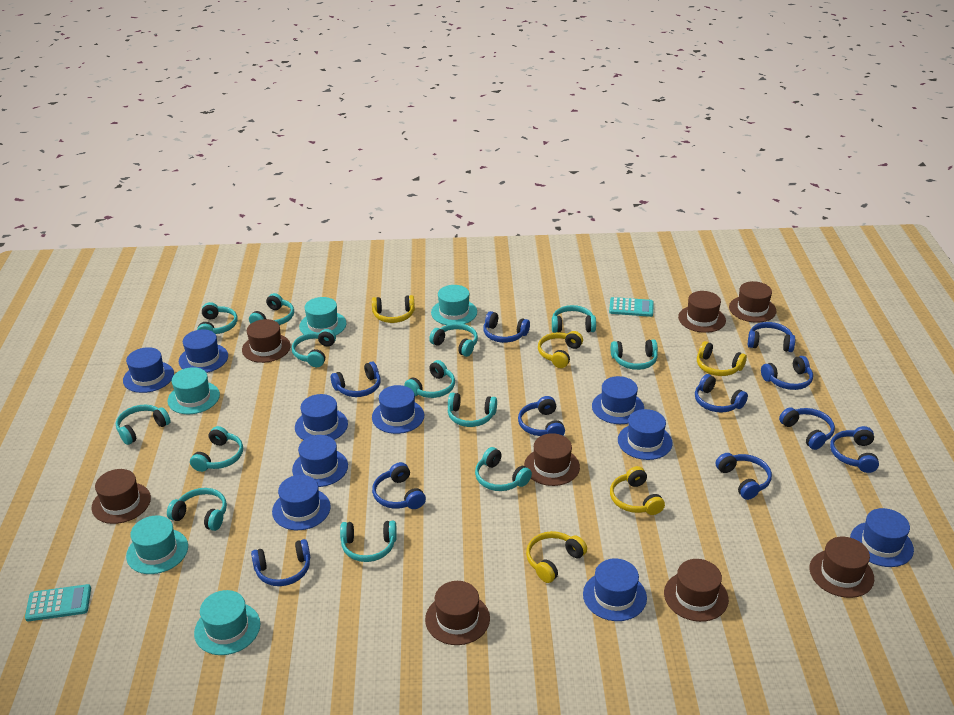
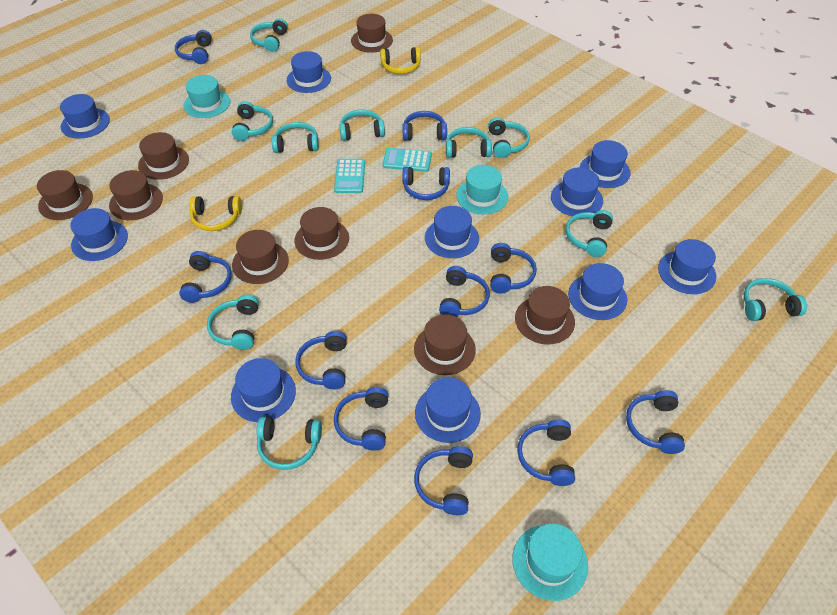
turquoise hat: [126,516,188,574] [168,367,220,414] [194,590,260,655] [299,297,347,339] [431,285,477,325] = 5 -> [184,75,230,118] [456,165,508,214] [512,524,588,601] = 3
turquoise headphones: [116,404,171,445] [167,488,227,531] [190,426,243,472] [197,302,238,334] [249,293,294,325] [292,329,336,367] [340,521,397,562] [404,360,455,398] [429,323,478,357] [448,393,497,427] [475,447,532,491] [552,305,596,333] [611,339,658,370] = 13 -> [207,295,259,350] [232,101,273,141] [250,18,288,52] [256,416,322,470] [272,122,319,153] [339,110,385,141] [446,127,492,158] [488,117,530,158] [566,210,613,257] [744,278,807,321] = 10
yellow headphones: [372,295,415,323] [526,531,587,583] [538,331,583,368] [610,466,665,515] [697,341,747,376] = 5 -> [189,196,242,231] [380,47,421,74] = 2

